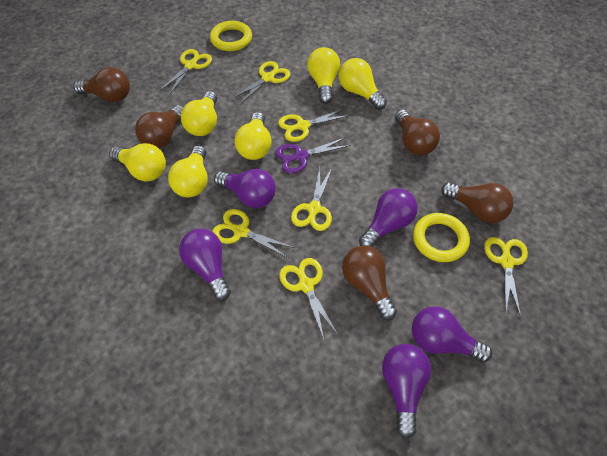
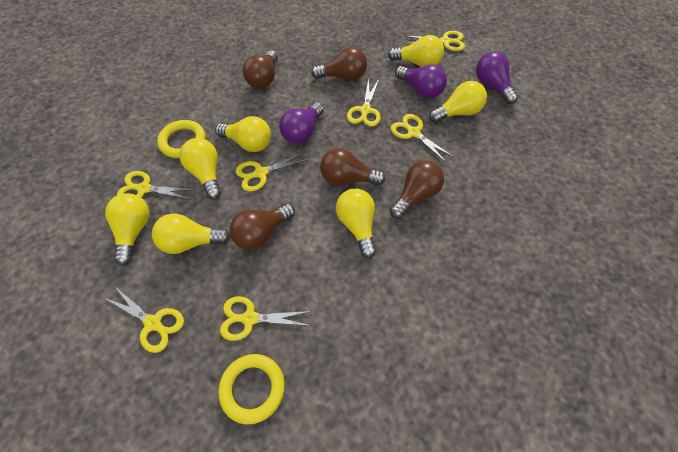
purple light bulb: [179,229,231,301] [214,169,276,208] [359,188,418,247] [382,344,431,439] [412,306,492,362] = 5 -> [279,102,324,144] [395,64,447,98] [476,51,518,104] = 3
purple scissors: [276,137,351,173] = 1 -> none = 0
yellow light bulb: [109,143,166,181] [168,145,208,197] [181,91,217,136] [234,112,272,160] [307,47,340,104] [339,58,387,110] = 6 -> [105,193,150,266] [152,214,231,254] [179,138,221,200] [215,116,271,152] [336,189,377,259] [388,35,444,67] [429,81,487,123] = 7

